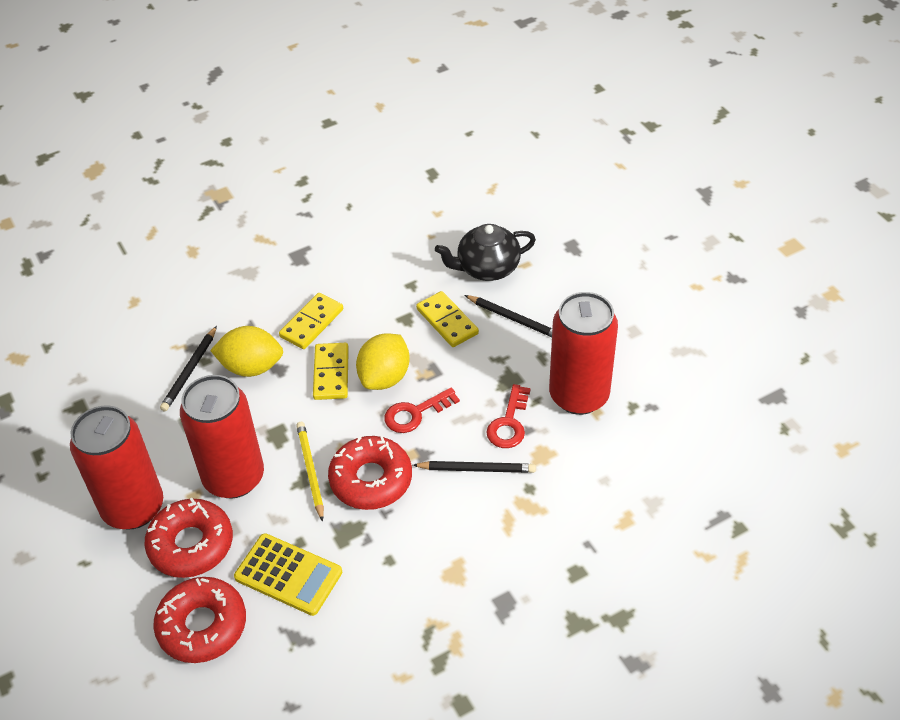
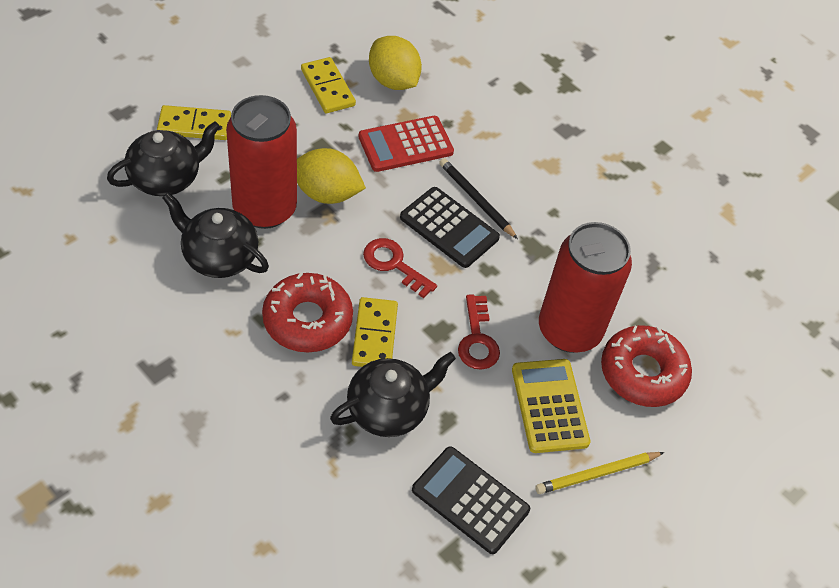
black calculator: none = 0 -> [400,187,500,268] [412,446,530,554] = 2
black pencil: [160,326,217,412] [413,461,536,473] [465,295,552,337] = 3 -> [439,158,518,239] = 1
black teapot: [435,224,536,281] = 1 -> [107,121,220,196] [162,192,269,278] [330,352,456,437] = 3
red calculator: none = 0 -> [358,116,454,172] = 1
red can: [70,405,163,529] [180,375,264,499] [549,292,618,415] = 3 -> [226,95,297,229] [539,222,632,353] = 2
red donut: [144,498,233,578] [153,577,246,663] [328,436,412,510] = 3 -> [262,272,353,352] [601,325,692,407] = 2

